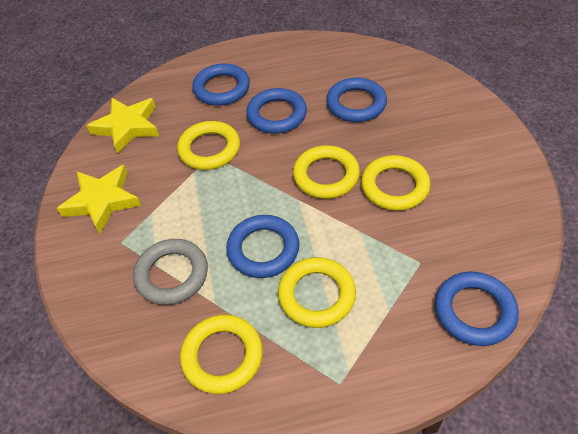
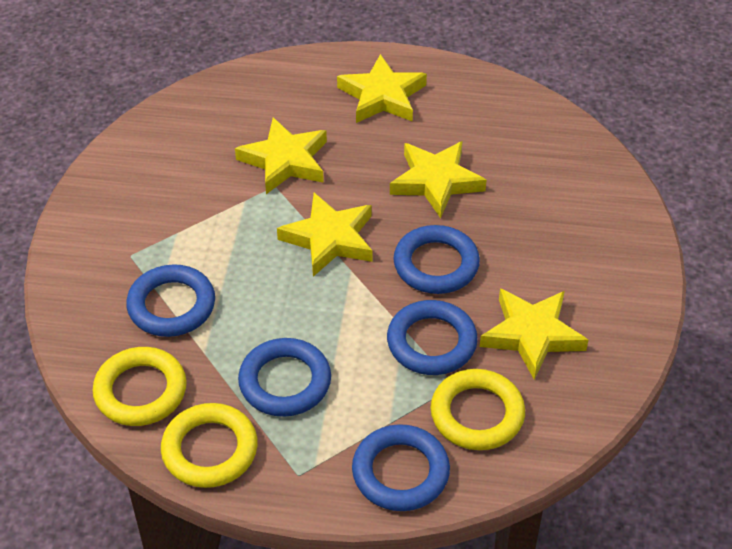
grey ring: [133,239,208,305] = 1 -> none = 0
yellow ring: [177,121,240,170] [180,315,263,394] [278,257,356,328] [293,145,360,199] [361,155,430,211] = 5 -> [92,347,187,426] [161,403,258,488] [430,369,525,450] = 3
yellow star: [57,165,141,234] [87,97,159,154] = 2 -> [235,117,327,194] [277,193,373,277] [337,54,427,123] [390,141,486,218] [480,288,588,380] = 5

